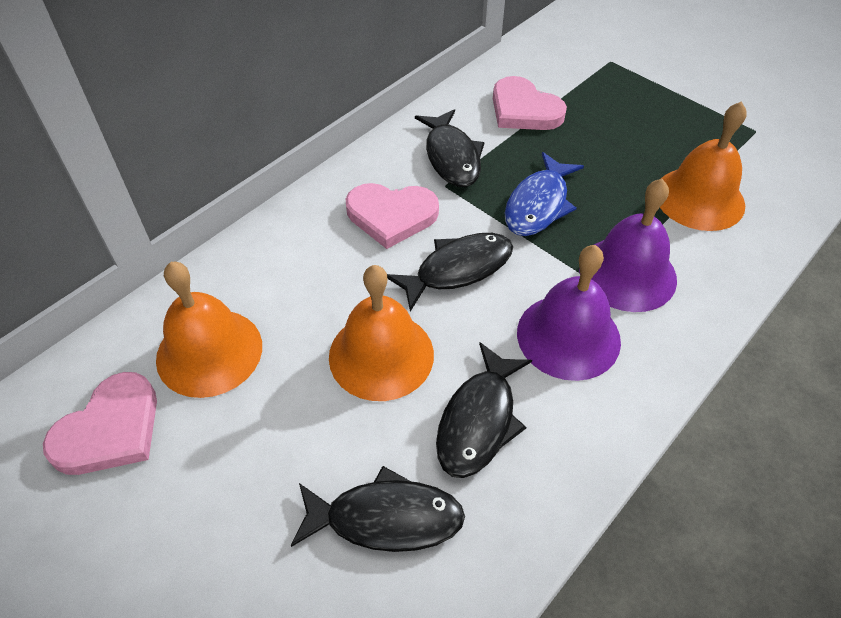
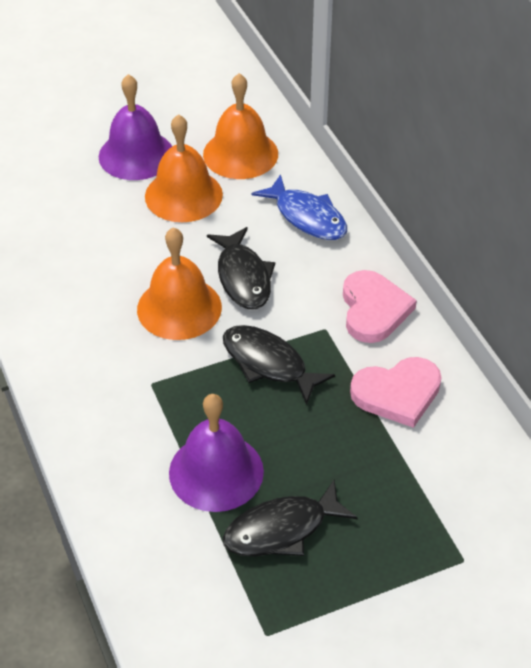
black fish: [291,466,465,552] [387,233,513,312] [415,109,484,187] [436,342,532,478] = 4 -> [207,227,275,309] [223,325,335,405] [223,480,358,557] = 3
pink heart: [43,372,157,475] [346,183,439,249] [493,76,567,130] = 3 -> [343,270,417,343] [350,357,442,428] = 2

